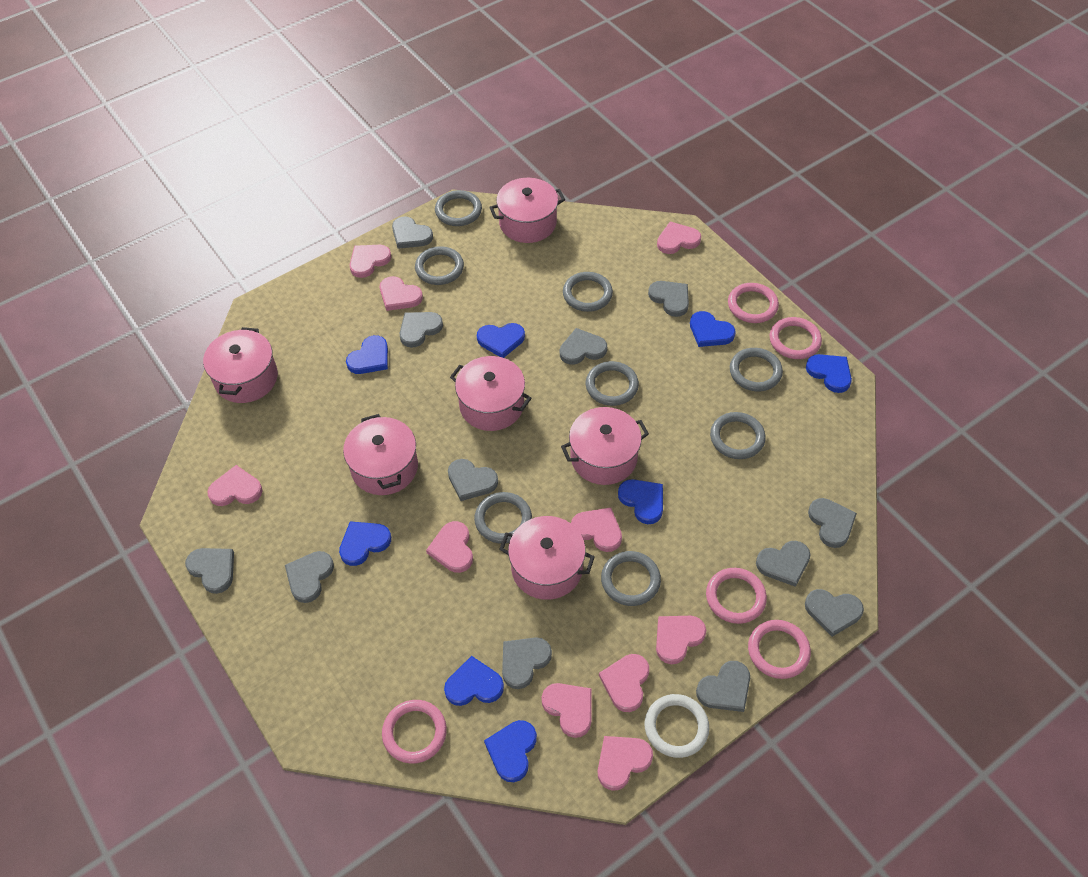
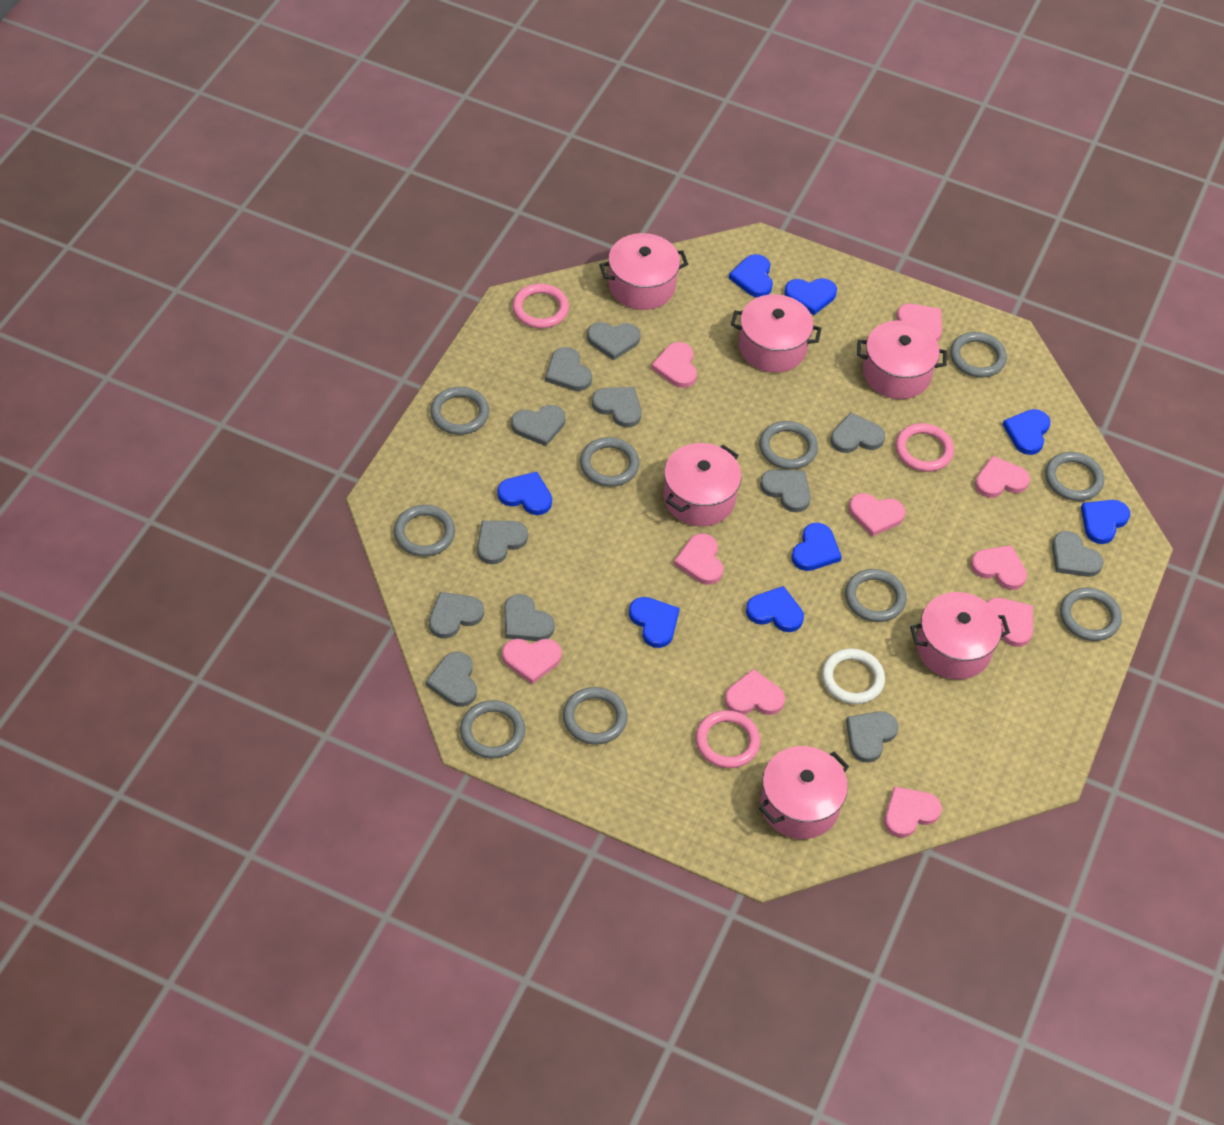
grey ring: [415,246,464,285] [435,190,482,226] [474,492,532,544] [563,272,613,312] [586,361,639,406] [601,551,661,606] [710,412,766,459] [730,348,783,391] = 8 -> [394,505,455,557] [430,387,489,435] [460,700,525,758] [563,687,628,745] [580,437,640,487] [759,421,818,470] [845,569,907,622] [950,332,1007,378] [1045,452,1104,501] [1060,588,1122,641] = 10
pink ring: [382,700,447,764] [706,568,767,624] [728,283,779,323] [748,620,811,679] [770,317,822,359] = 5 -> [512,284,569,328] [695,710,760,768] [895,423,954,472] = 3

